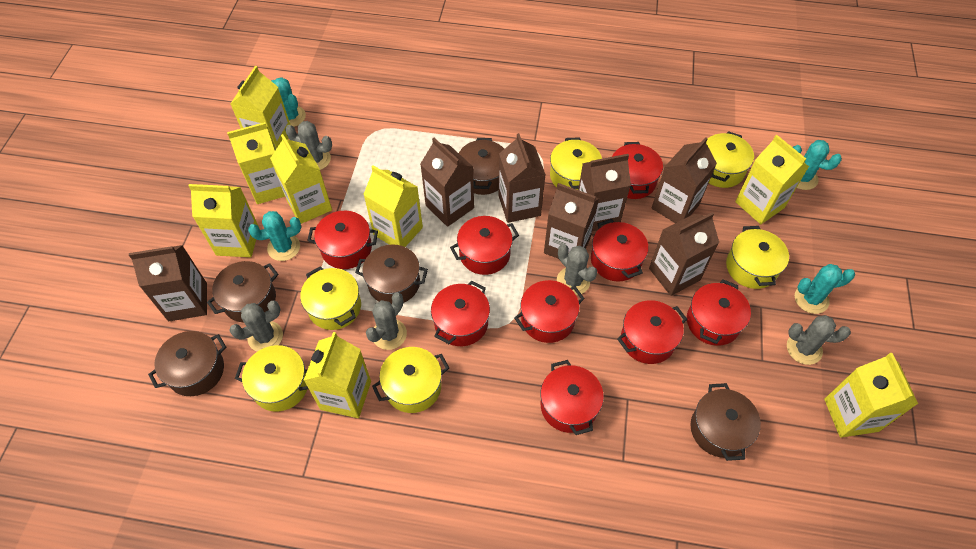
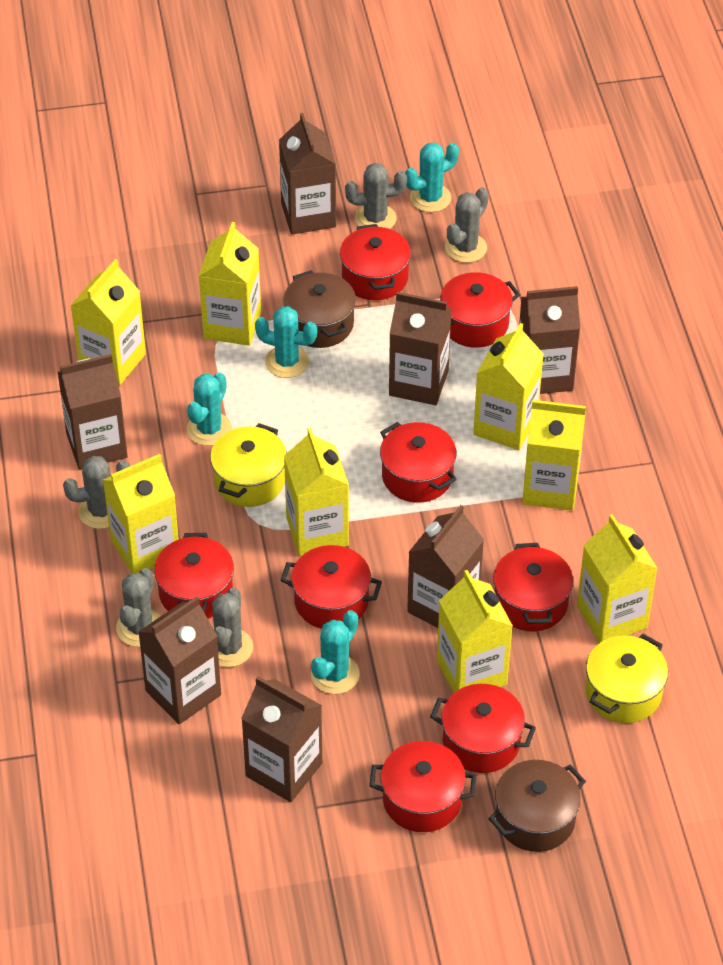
brown pot: [148,331,226,396] [207,261,279,323] [355,245,428,304] [459,138,504,195] [691,383,761,461] = 5 -> [283,270,356,348] [488,760,586,852] = 2
red pot: [307,211,378,269] [431,281,490,346] [450,216,519,275] [514,280,585,343] [541,360,604,435] [591,219,648,281] [612,142,663,199] [617,300,687,364] [687,279,751,346] = 9 -> [154,533,234,619] [281,545,382,629] [340,224,411,300] [369,741,477,832] [380,422,457,503] [430,684,536,773] [440,272,520,348] [493,543,573,631] = 8
yellow pot: [235,345,309,412] [300,266,361,330] [372,347,449,413] [550,137,602,190] [706,131,754,188] [726,226,789,289] = 6 -> [210,423,287,507] [585,634,668,723] = 2

